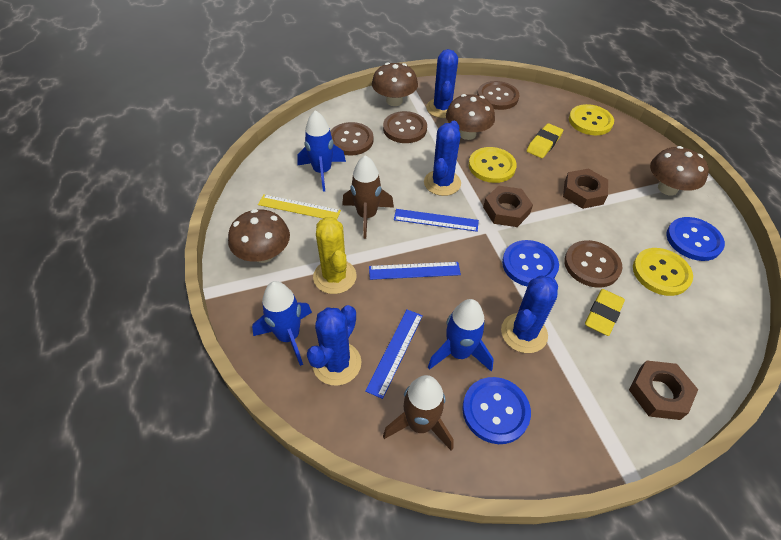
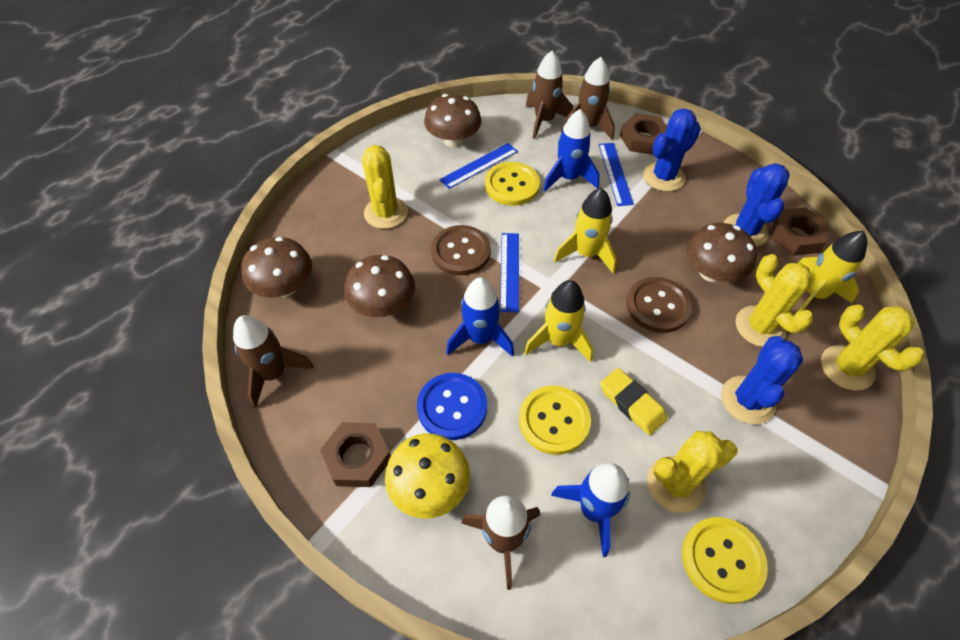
blue button: [462,377,531,444] [502,240,559,287] [666,217,725,261] = 3 -> [417,373,487,440] = 1
blue cactus: [307,305,361,386] [424,121,461,196] [426,49,458,118] [501,275,558,353] = 4 -> [643,108,701,191] [721,336,803,424] [724,163,790,247] = 3
brown button: [330,122,374,156] [383,111,427,143] [477,81,519,110] [564,240,622,288] = 4 -> [431,225,491,275] [626,277,692,333] = 2
brown rocket: [342,155,394,239] [383,375,453,451] = 2 -> [233,315,314,408] [461,495,540,590] [526,51,573,139] [561,57,615,140] = 4
yellow cactus: [313,217,357,294] = 1 -> [362,145,408,229] [647,431,737,513] [736,254,813,347] [821,305,924,391] = 4
yellow eraser: [527,123,563,158] [585,289,625,336] = 2 -> [600,368,667,435] = 1
yellow mushroom: none = 0 -> [385,433,470,518] = 1
yellow rocket: none = 0 -> [524,280,593,362] [554,188,616,273] [798,231,867,311] = 3
yellow ruler: [258,194,341,219] = 1 -> none = 0

